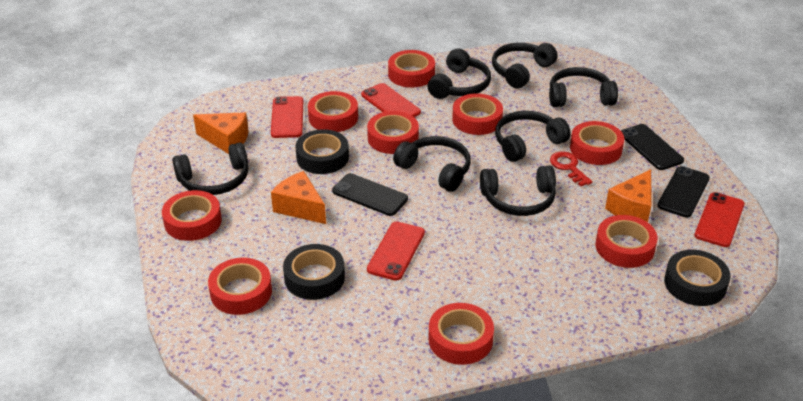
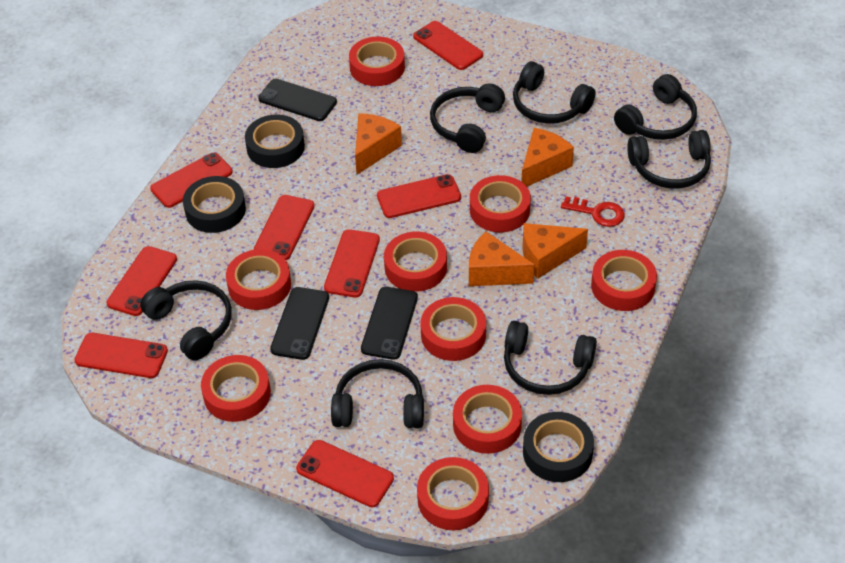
orange cheese: [193,112,249,154] [271,171,326,224] [605,169,652,222] = 3 -> [355,113,402,175] [469,232,535,286] [521,128,574,187] [522,223,588,279] = 4
red phone: [271,96,303,138] [361,83,421,117] [367,221,425,281] [694,192,745,247] = 4 -> [74,333,168,378] [106,246,177,316] [150,153,233,208] [254,195,315,260] [296,440,394,507] [324,229,380,298] [377,174,461,218] [413,21,483,70] = 8

